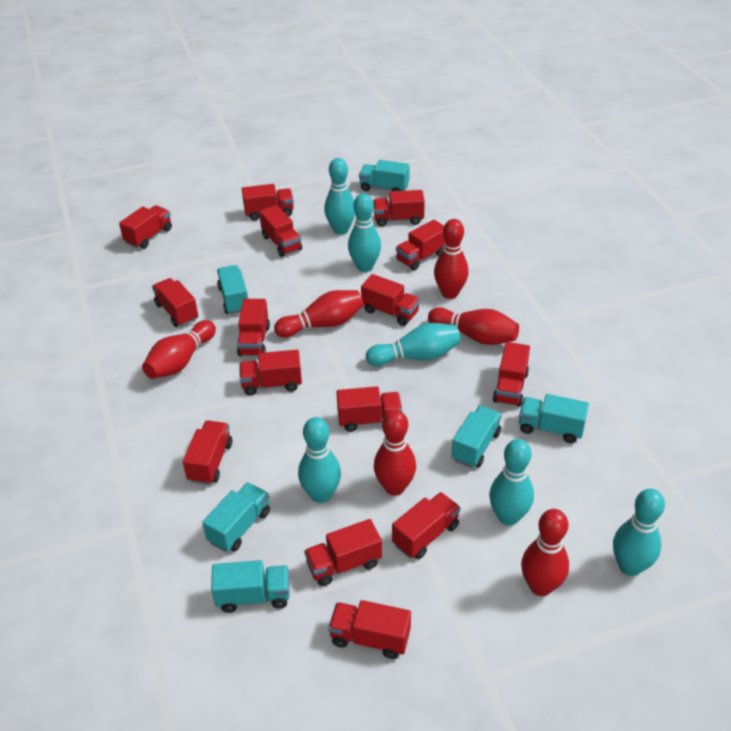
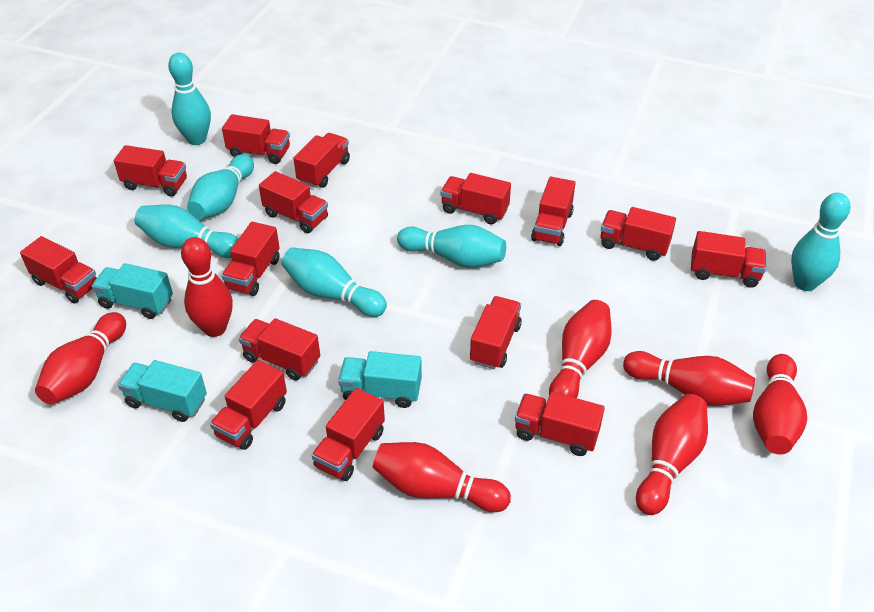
red bowling pin: [142,320,216,379] [274,290,364,338] [374,410,416,496] [428,307,519,345] [434,219,469,299] [521,509,569,596] = 6 -> [35,312,126,405] [181,237,233,337] [373,442,511,512] [549,300,612,398] [623,351,755,406] [636,394,708,515] [753,354,807,455] = 7
turquoise truck: [202,482,270,552] [211,560,290,613] [217,265,248,314] [359,160,410,191] [451,405,502,468] [519,394,589,443] = 6 -> [92,263,173,319] [118,360,207,422] [338,351,422,408] = 3

